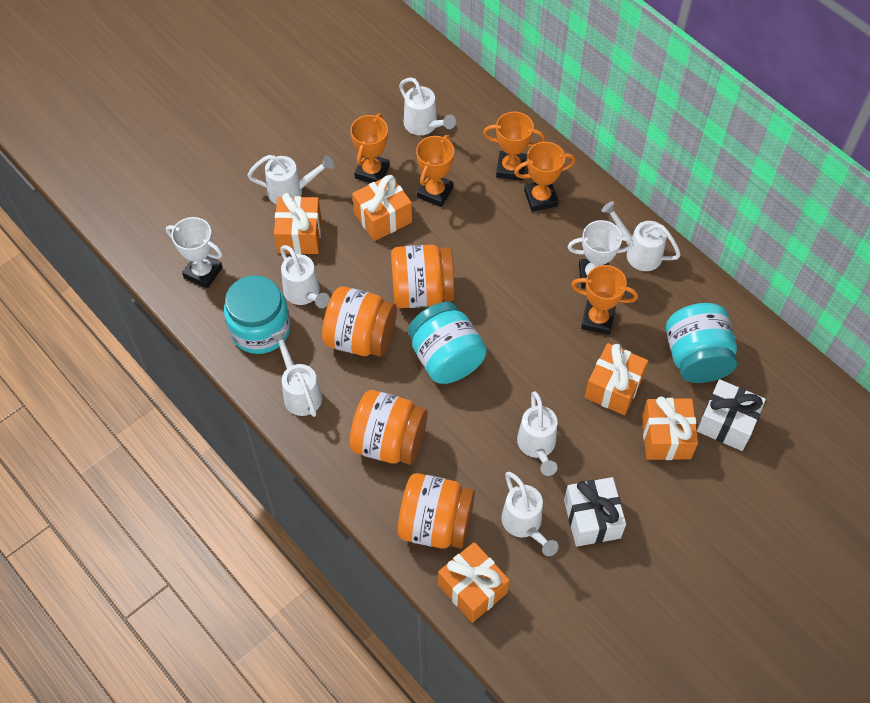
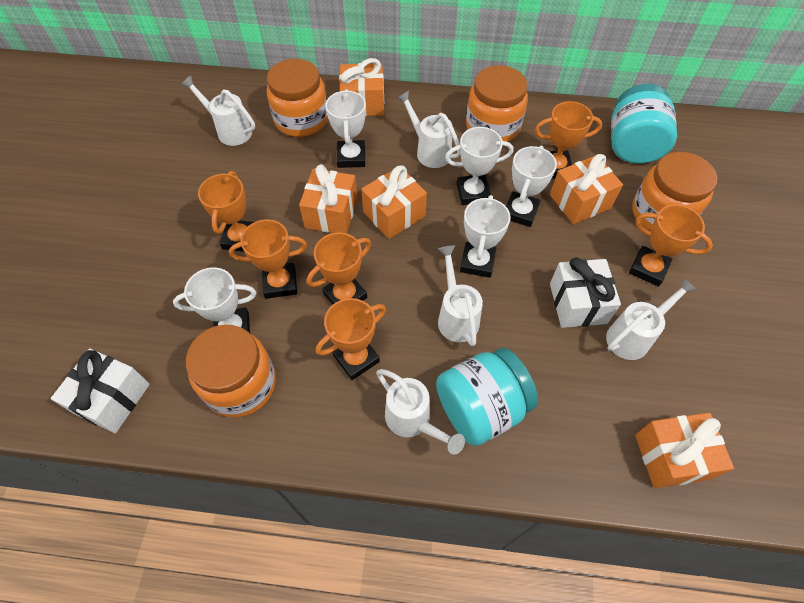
orange trophy: [350,113,390,183] [416,135,454,207] [483,112,545,181] [514,142,576,212] [571,265,638,335] = 5 -> [198,171,254,252] [229,219,307,299] [307,232,371,305] [316,298,386,380] [535,101,602,179] [629,204,713,287] = 6
turquoise jar: [224,275,290,354] [408,302,487,384] [666,303,737,383] = 3 -> [436,348,538,446] [611,84,677,164] = 2
white trophy: [166,217,223,288] [567,220,634,288] = 2 -> [173,267,256,333] [325,89,366,168] [445,127,513,205] [460,195,510,278] [506,146,557,227] = 5
white watering can: [247,155,334,204] [270,330,322,417] [280,245,330,308] [399,77,456,135] [501,472,559,556] [517,391,558,476] [601,201,681,271] = 7 -> [181,75,255,146] [376,369,465,455] [396,91,460,168] [438,245,483,346] [606,277,697,360] = 5

